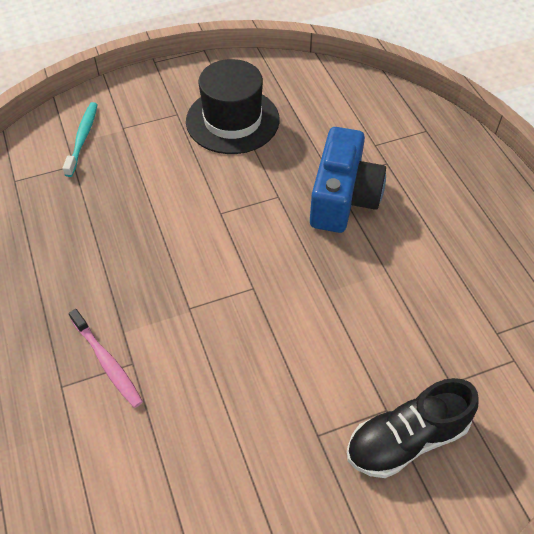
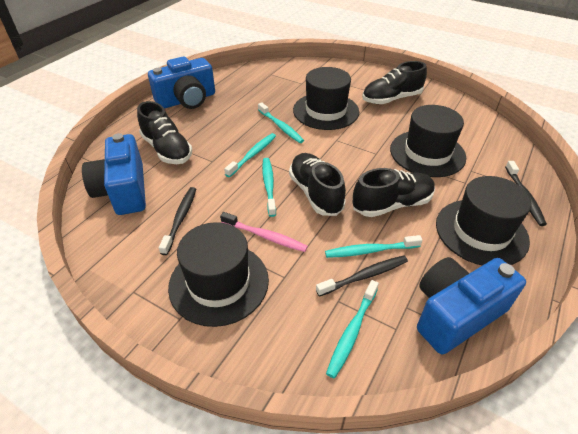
black hat: [186,59,280,154] = 1 -> [168,222,269,327] [293,67,359,130] [390,105,466,177] [436,176,532,266] = 4
black shoe: [347,378,479,478] = 1 -> [137,101,192,164] [289,153,346,216] [353,168,435,217] [362,61,427,104] = 4
black toothbrush: none = 0 -> [159,187,196,255] [316,255,408,297] [505,161,547,226] = 3
blue camera: [310,127,386,233] = 1 -> [82,133,146,215] [148,56,215,109] [417,257,526,355] = 3
turquoise toothbrush: [63,102,98,177] = 1 -> [224,133,276,177] [258,102,304,143] [262,158,276,217] [325,235,423,258] [326,280,379,378] = 5

